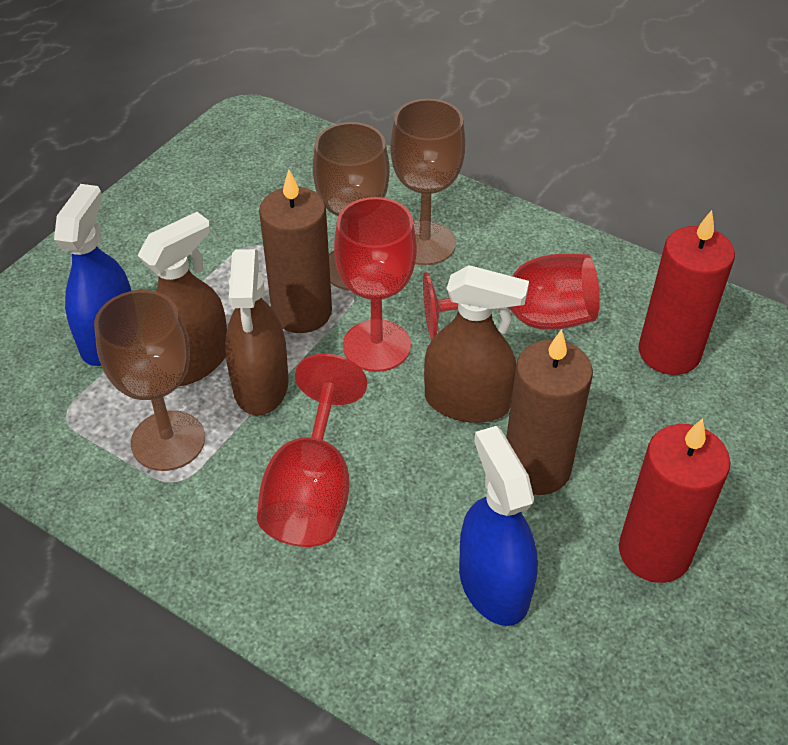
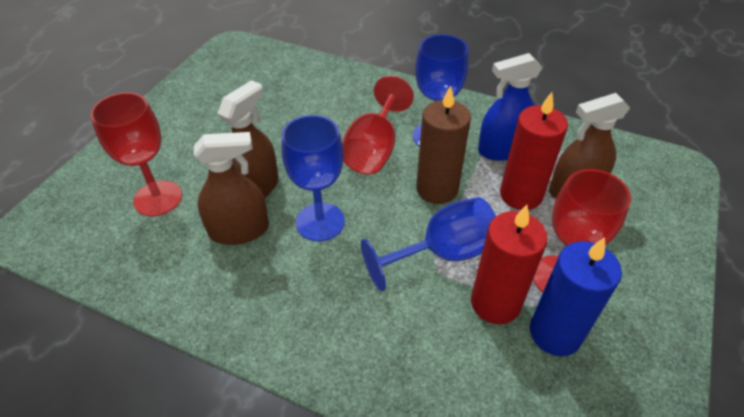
blue candle: none = 0 -> [530,237,622,356] = 1
blue goblet: none = 0 -> [281,115,345,241] [361,197,496,291] [413,34,468,147] = 3
blue spray bottle: [54,184,131,366] [459,426,538,626] = 2 -> [478,53,543,161] = 1
brown candle: [259,170,332,333] [506,329,593,495] = 2 -> [416,85,471,204] = 1
brown goblet: [94,290,205,471] [313,122,390,291] [390,99,465,265] = 3 -> none = 0

